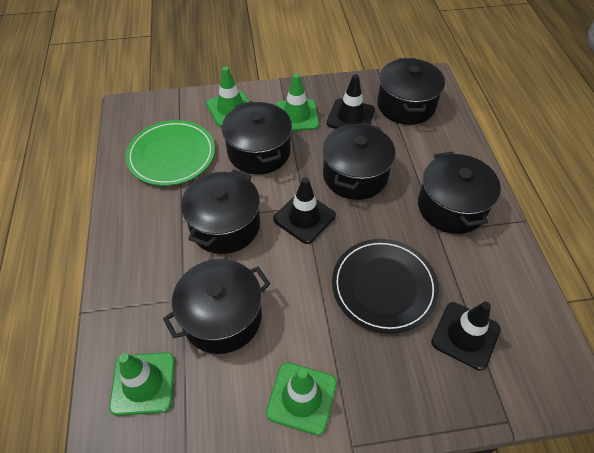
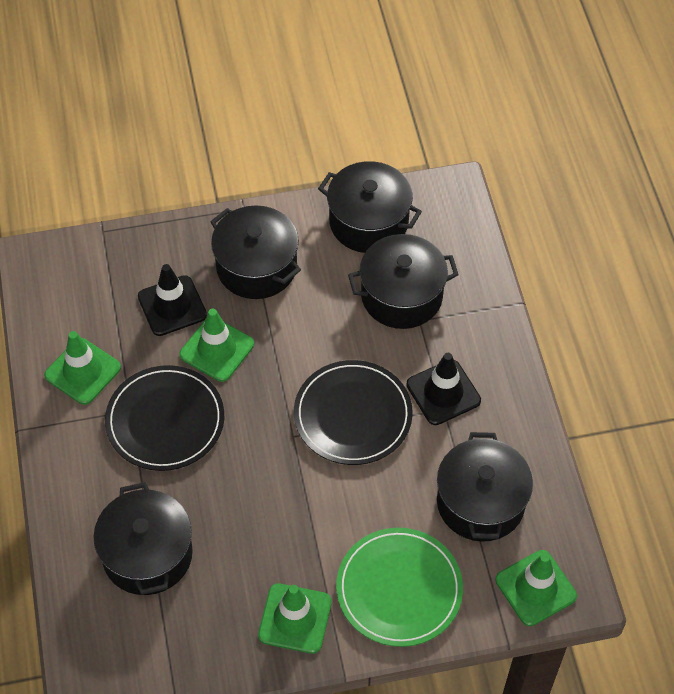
black plate: [332,239,439,334] = 1 -> [105,365,224,471] [294,360,413,465] = 2
black pot: [163,259,270,354] [181,169,260,254] [222,101,292,175] [322,123,395,200] [377,58,445,125] [418,152,501,234] = 6 -> [93,482,193,595] [210,205,301,299] [318,161,422,253] [348,234,459,329] [437,432,533,542] = 5
black traffic cone: [273,177,336,244] [327,74,375,129] [431,302,501,370] = 3 -> [138,264,207,336] [406,353,481,425] = 2

